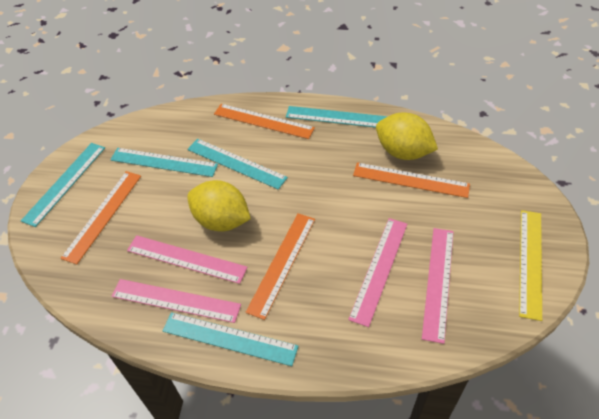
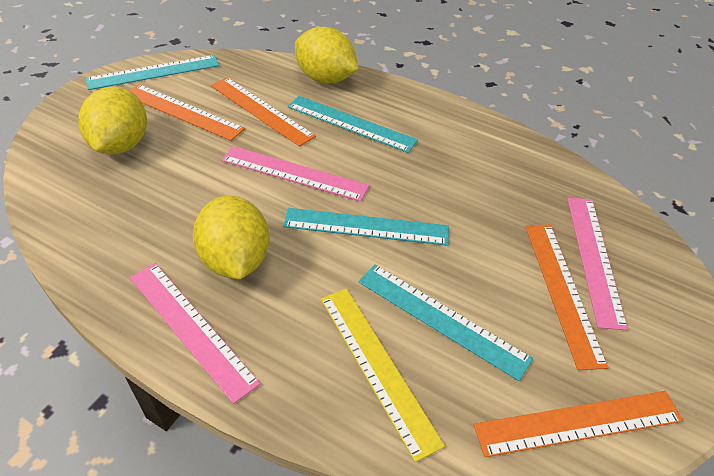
pink ruler: [112,279,241,323] [127,235,248,284] [348,218,407,327] [422,228,454,344] = 4 -> [130,263,261,404] [221,146,369,202] [567,198,628,330] = 3
turquoise ruler: [21,143,105,227] [110,148,218,177] [163,312,298,366] [187,139,288,190] [286,106,388,128] = 5 -> [85,55,219,90] [283,208,449,246] [287,96,418,153] [358,264,533,381] = 4
yellow lemon: [187,180,251,232] [376,113,438,160] = 2 -> [78,87,147,155] [193,196,269,279] [295,27,359,84] = 3

